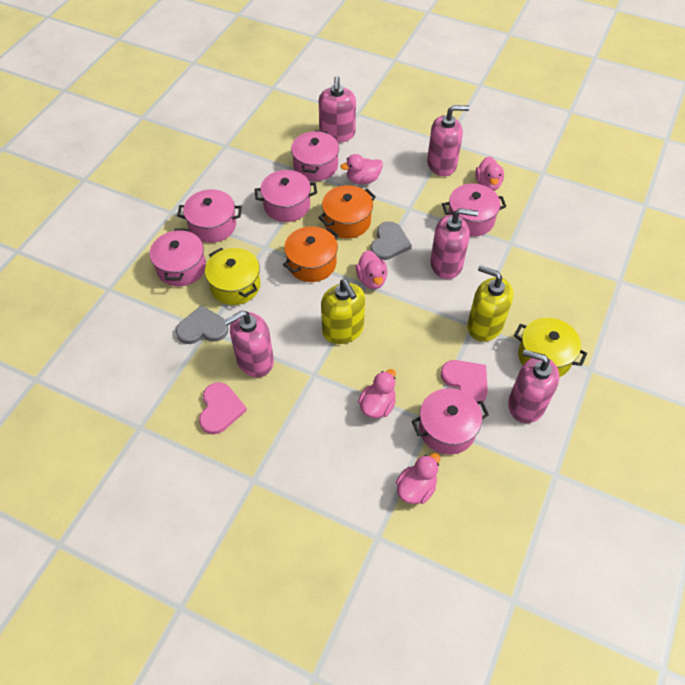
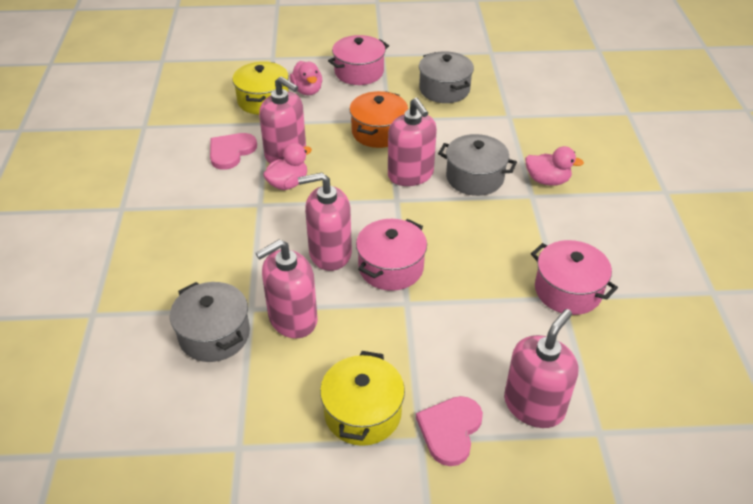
grey heart: [176,305,229,344] [370,221,412,260] = 2 -> none = 0
grey pot: none = 0 -> [170,282,250,362] [419,51,474,103] [438,134,517,196] = 3
orange pot: [283,226,339,282] [318,185,376,238] = 2 -> [350,91,408,148] = 1
pink duck: [341,154,383,184] [356,250,388,289] [358,369,396,418] [396,453,440,504] [475,156,504,191] = 5 -> [263,143,312,190] [290,61,322,95] [525,146,584,186] = 3
pink pot: [150,229,206,286] [177,189,242,243] [254,170,317,222] [291,130,339,181] [412,388,489,455] [442,184,507,237] = 6 -> [328,35,389,85] [356,219,427,291] [531,240,618,315] = 3
yellow soap dispenser: [321,279,365,344] [467,265,513,342] = 2 -> none = 0

